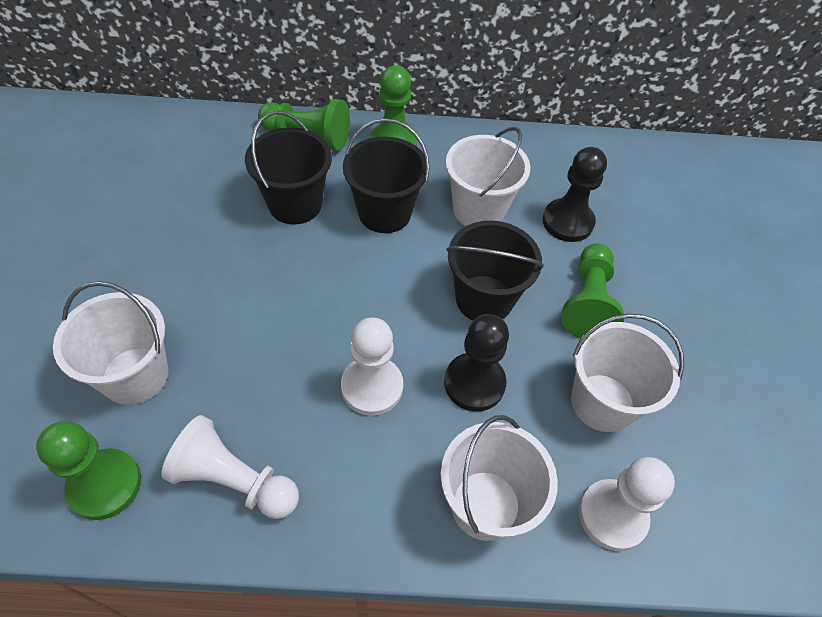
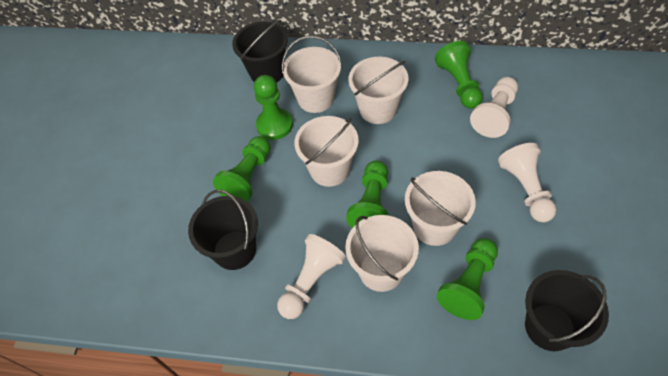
black pawn: [444,314,509,412] [543,147,607,242] = 2 -> none = 0
green pawn: [36,421,141,520] [258,99,350,151] [370,65,417,146] [562,243,624,338] = 4 -> [213,136,271,202] [254,75,293,140] [346,160,389,228] [435,41,483,109] [437,238,498,320] = 5
white bucket: [53,281,168,405] [440,415,558,541] [446,127,530,226] [571,313,684,432] = 4 -> [282,36,342,113] [295,116,359,187] [345,215,419,292] [349,57,409,124] [405,171,476,246] = 5

